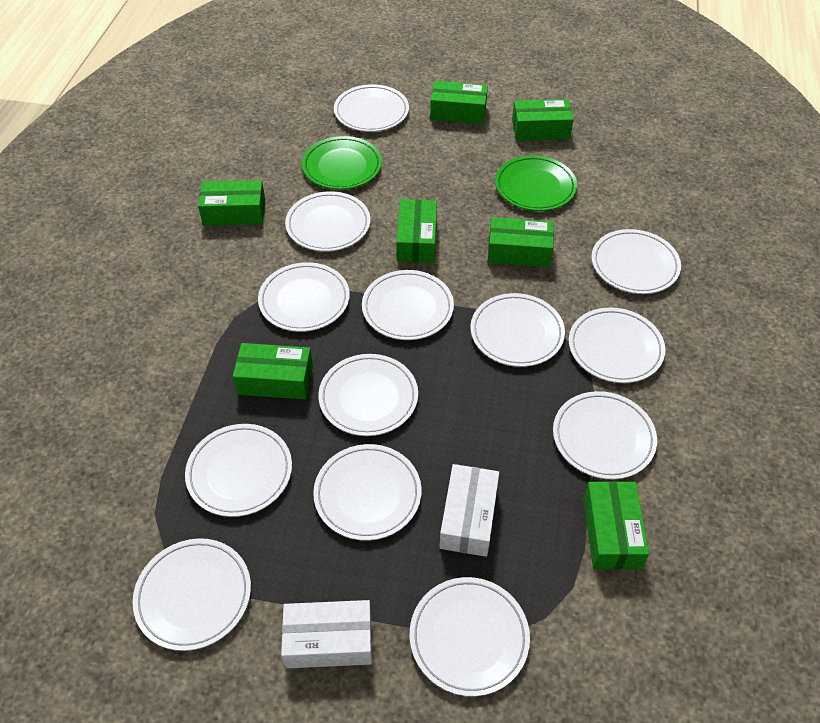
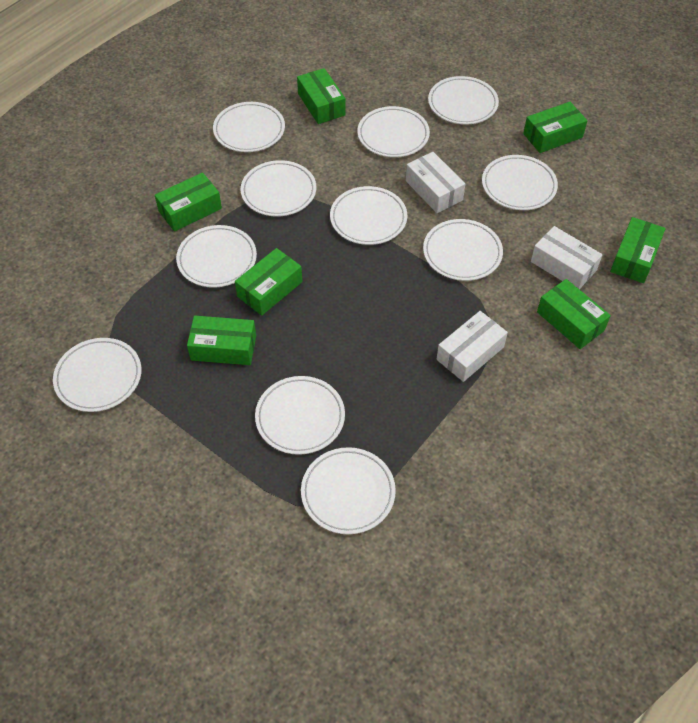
green plate: [302,136,382,190] [495,155,577,211] = 2 -> none = 0
white box: [281,600,372,668] [439,464,499,557] = 2 -> [406,152,465,213] [437,311,508,382] [531,226,603,289] = 3
white plate: [133,538,251,651] [185,424,292,517] [258,262,350,332] [285,191,370,252] [313,444,422,541] [318,354,418,436] [334,84,409,132] [362,270,454,340] [410,577,530,696] [470,293,565,367] [553,391,657,479] [569,307,665,383] [591,229,681,294] = 13 -> [53,338,142,412] [176,225,257,288] [213,102,285,152] [241,160,316,216] [255,376,345,455] [301,447,396,534] [330,186,407,245] [357,106,430,157] [423,219,503,281] [428,76,499,125] [482,155,558,210] = 11

